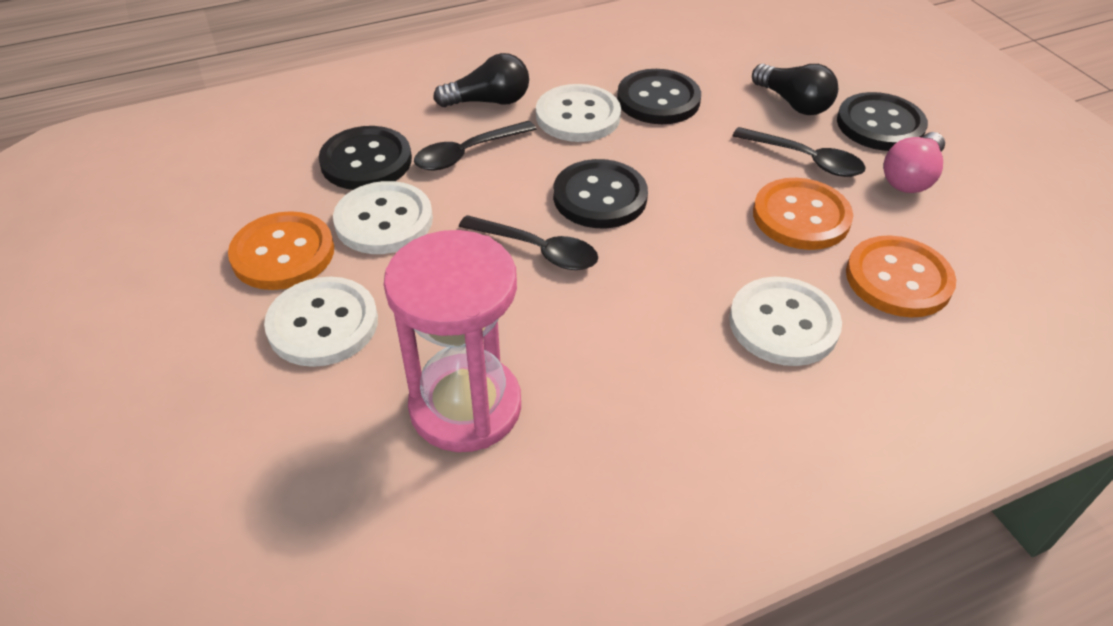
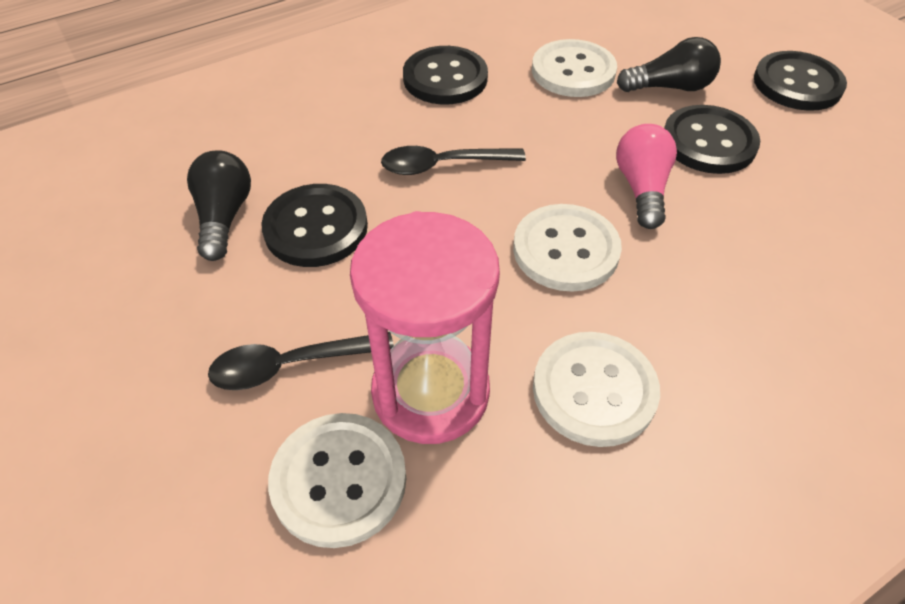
black spoon: [414,120,536,170] [459,215,598,270] [733,127,866,177] = 3 -> [208,332,394,390] [381,146,526,175] = 2
orange button: [228,211,334,290] [753,178,853,250] [846,235,956,317] = 3 -> none = 0

